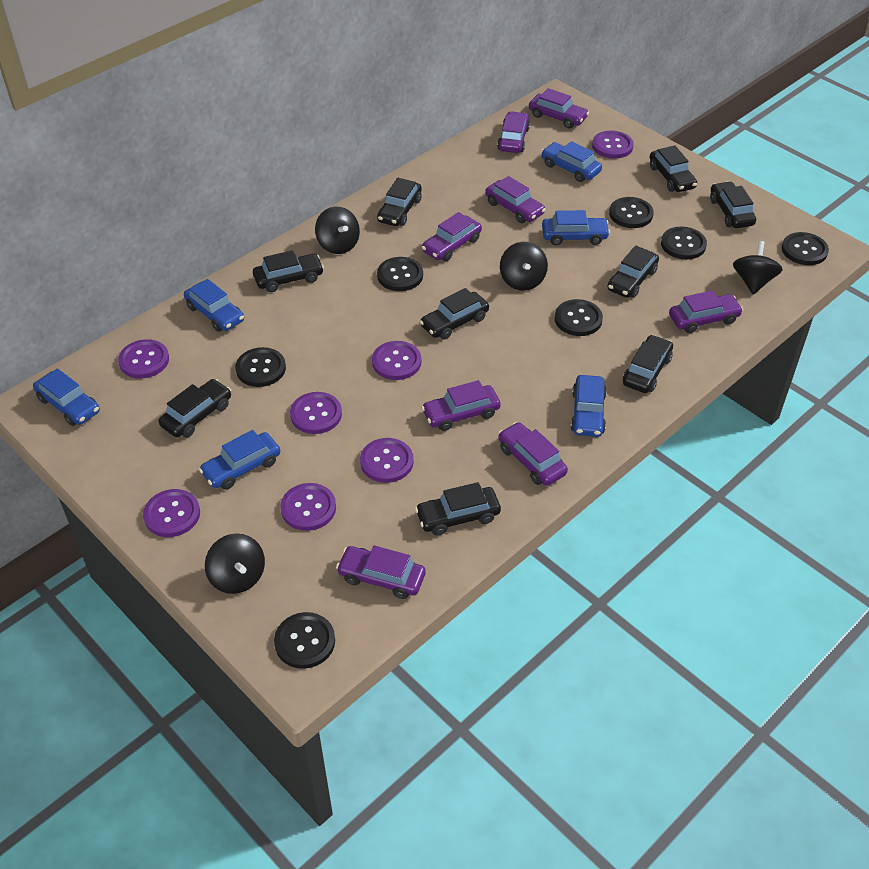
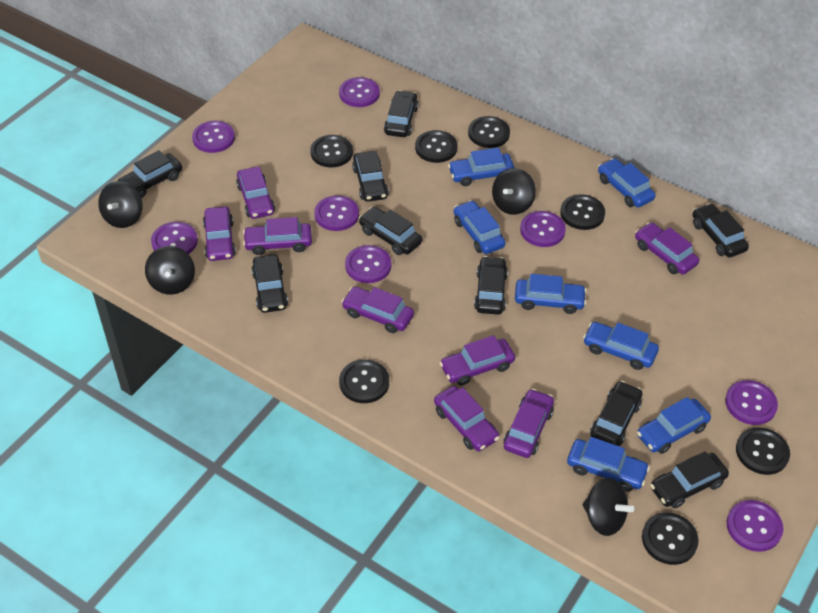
blue car: [33,368,100,426] [184,279,244,332] [199,430,280,490] [541,141,602,182] [542,210,610,246] [570,375,607,437] = 6 -> [448,148,515,186] [454,200,506,254] [515,274,587,314] [567,437,650,492] [583,322,659,370] [598,158,656,208] [637,397,711,454] = 7
purple button: [118,339,169,379] [143,489,200,537] [280,483,336,531] [290,392,342,434] [360,438,413,483] [372,341,421,380] [592,131,634,159] = 7 -> [151,222,198,254] [192,121,235,153] [314,195,359,231] [339,77,380,107] [345,245,391,283] [520,211,566,247] [725,380,778,425] [727,500,783,552] = 8

